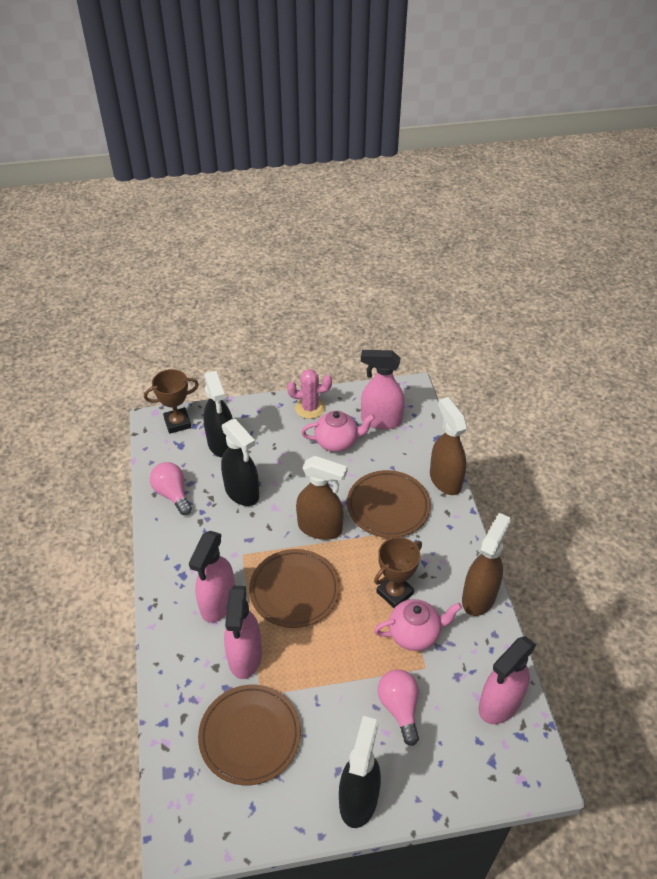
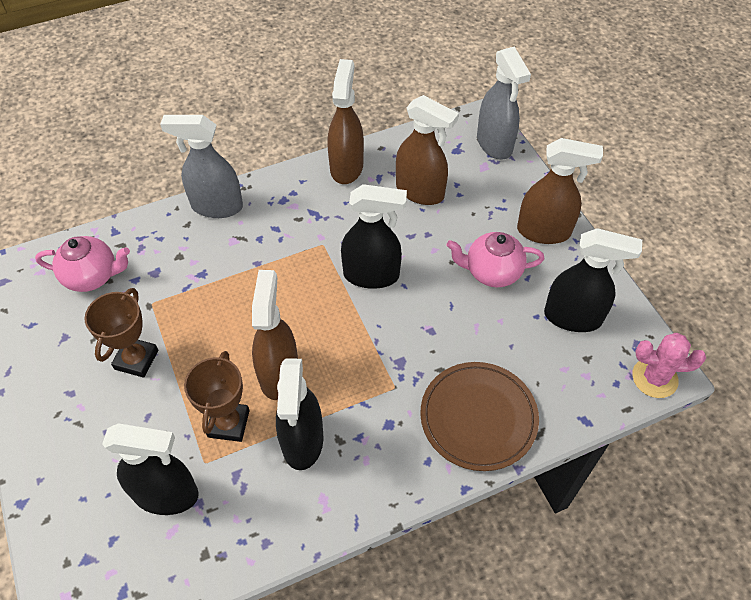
black spray bottle: [203,371,233,457] [221,419,259,506] [339,716,381,828] = 3 -> [102,423,199,515] [276,359,323,470] [341,184,407,289] [544,228,642,332] = 4
brown plate: [198,685,301,785] [249,549,340,628] [347,470,431,538] = 3 -> [420,362,539,471] = 1
brown spray bottle: [296,456,348,540] [430,397,467,495] [462,513,511,616] = 3 -> [252,270,298,400] [327,59,364,184] [396,95,459,205] [517,138,603,244] = 4
grey spray bottle: none = 0 -> [160,115,243,218] [477,46,531,160] = 2
pink light bulb: [150,462,192,515] [378,669,419,746] = 2 -> none = 0
pink spray bottle: [189,531,235,622] [224,586,262,679] [361,350,405,430] [479,636,536,724] = 4 -> none = 0

